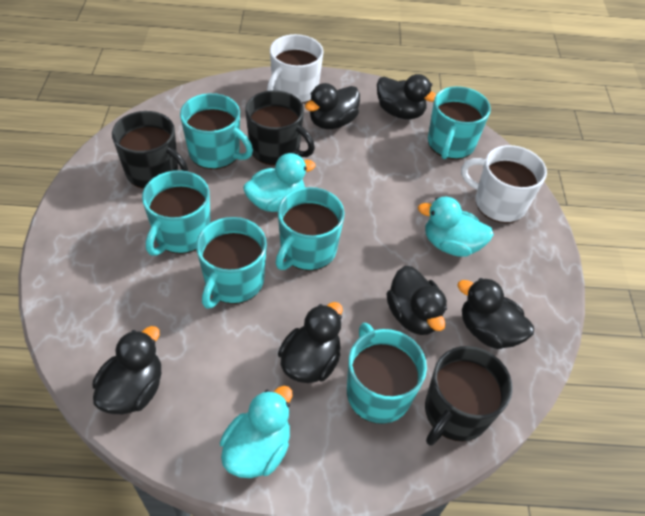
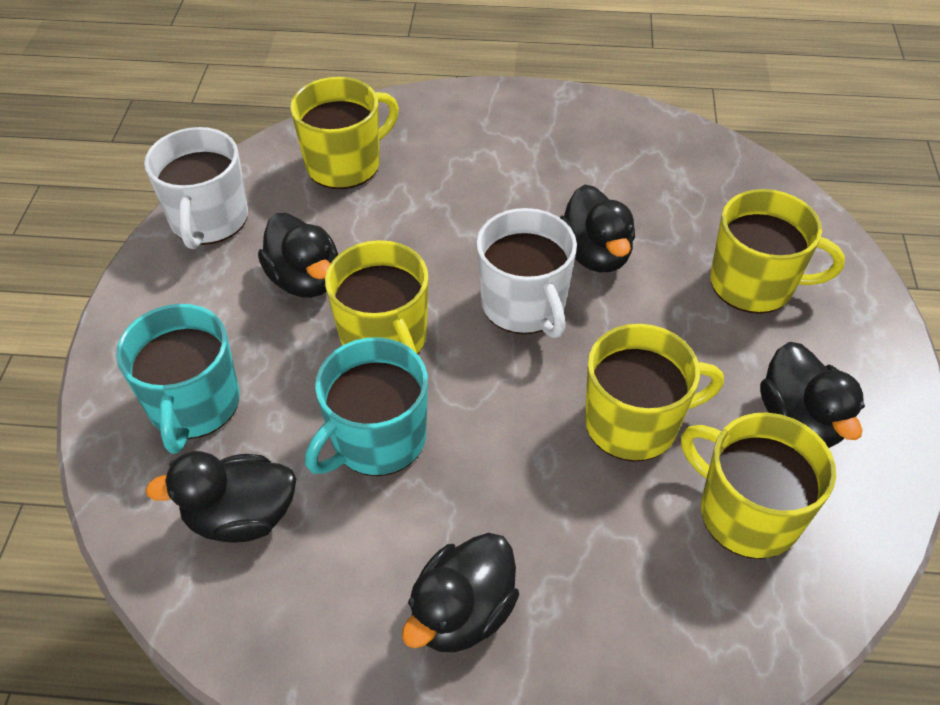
black duck: [92,326,161,414] [278,302,343,383] [305,83,360,129] [377,74,437,119] [387,266,447,335] [457,278,534,349] = 6 -> [145,451,296,542] [258,213,338,298] [402,533,519,652] [560,185,635,272] [760,342,865,448] = 5
black mug: [112,111,188,189] [245,90,315,165] [425,346,513,445] = 3 -> none = 0
turquoise duck: [220,386,292,478] [243,153,315,212] [418,197,494,257] = 3 -> none = 0
turquoise mug: [142,170,211,256] [180,93,253,169] [196,217,267,309] [276,187,344,271] [347,323,427,424] [428,86,491,159] = 6 -> [116,304,239,454] [305,337,428,476] = 2
yellow mug: none = 0 -> [290,77,399,189] [325,240,429,354] [585,324,724,462] [681,412,836,559] [710,189,845,314] = 5

